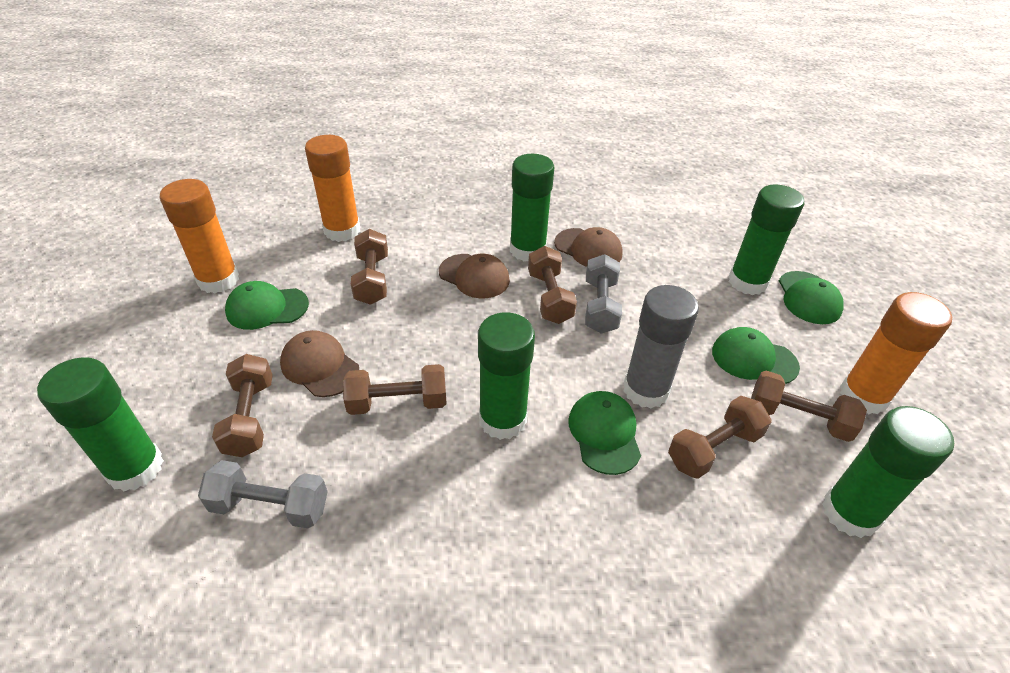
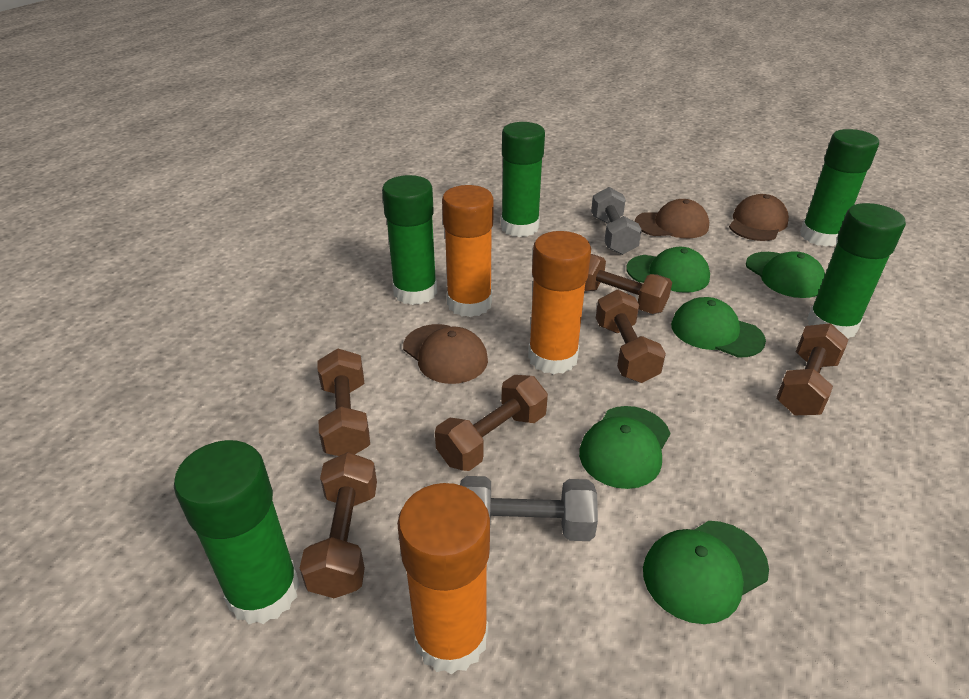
green cap: [225,281,309,330] [568,391,641,475] [712,327,800,384] [779,271,844,324] = 4 -> [579,406,670,489] [626,247,710,293] [643,521,769,624] [671,297,766,358] [746,251,825,298] = 5
grey glue stick: [623,285,699,409] = 1 -> none = 0

